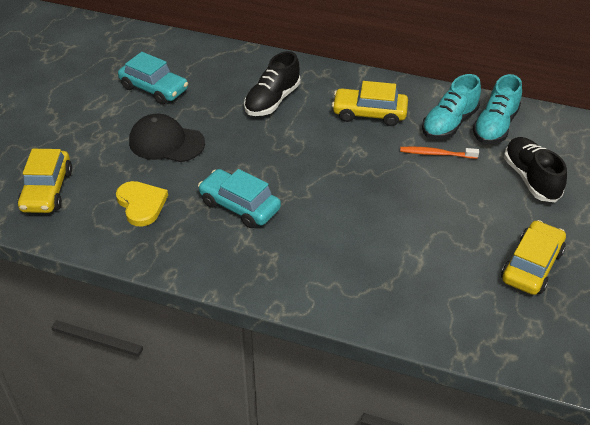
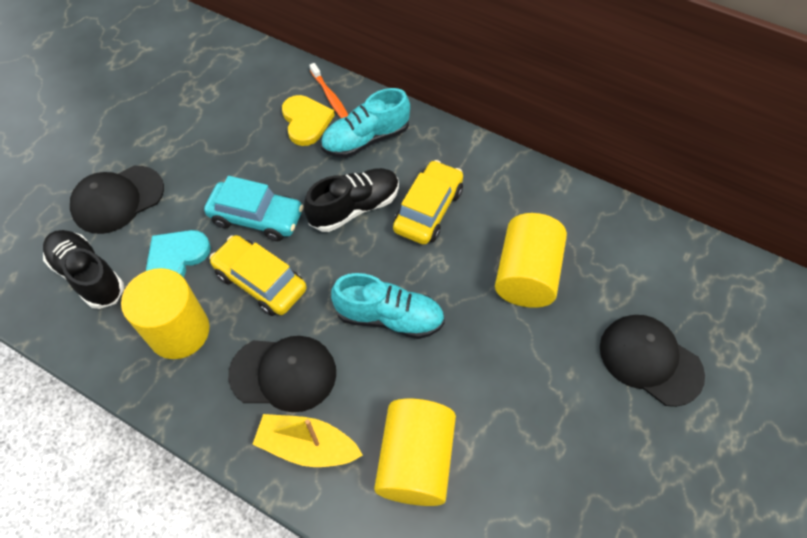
black cap: [129,114,205,162] = 1 -> [70,166,164,234] [228,336,336,412] [600,315,705,407] = 3
turquoise car: [118,52,188,104] [198,169,281,228] = 2 -> [204,176,304,241] = 1
turquoise heart: none = 0 -> [146,230,211,278] = 1
yellow boat: none = 0 -> [252,414,363,467] = 1
yellow car: [18,149,72,213] [332,81,408,126] [501,220,566,295] = 3 -> [209,235,307,316] [393,160,463,245] = 2
yellow cylinder: none = 0 -> [121,268,210,359] [374,399,456,506] [495,213,567,308] = 3

